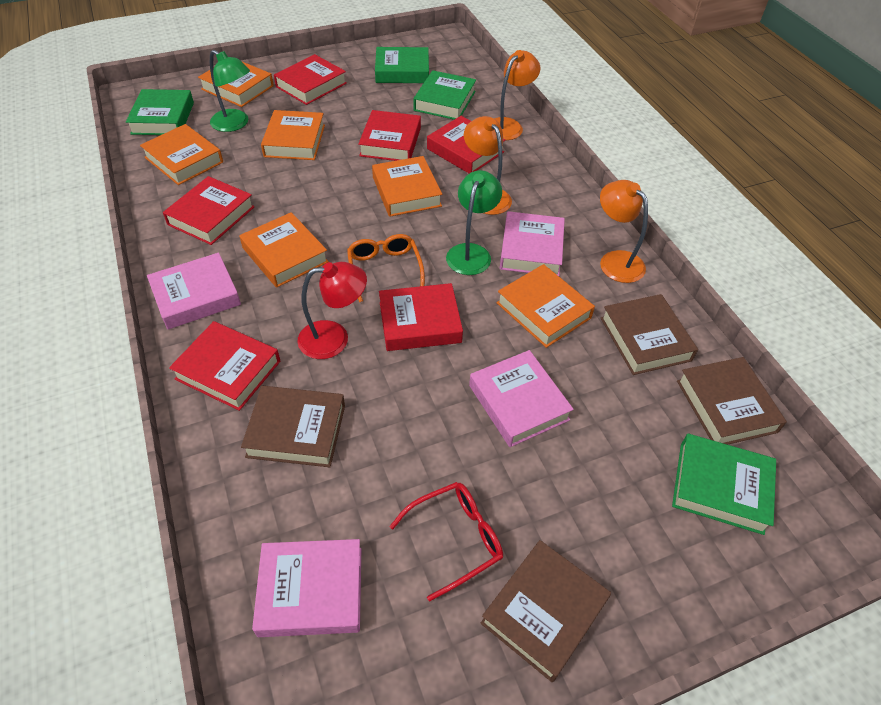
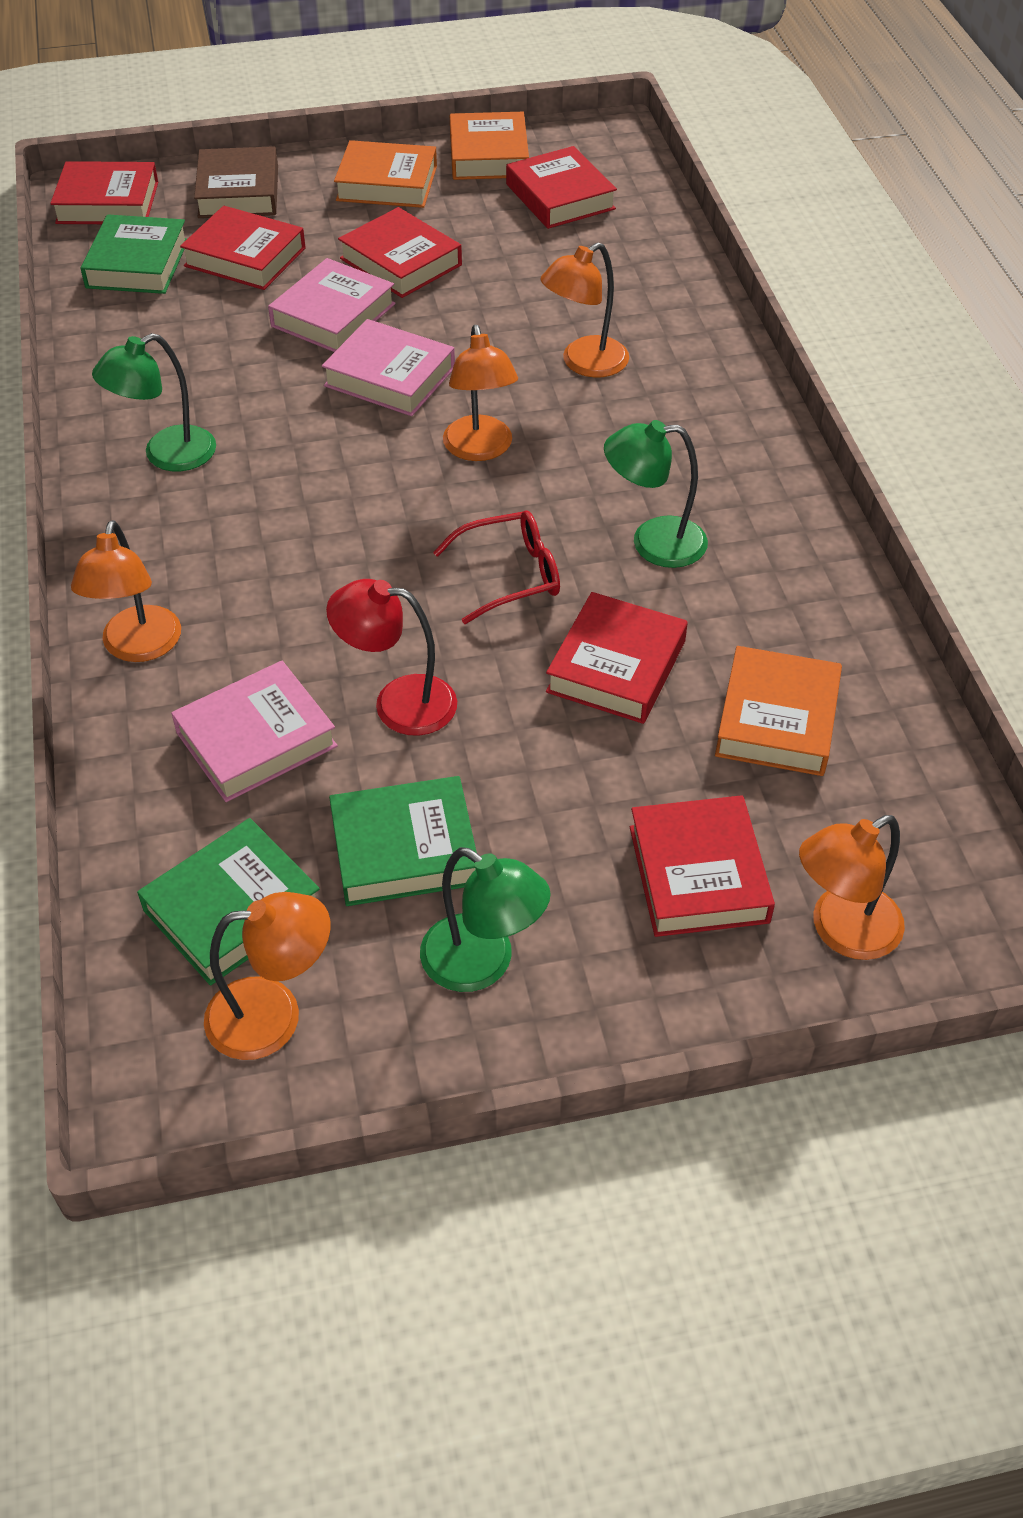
brown book: [241,386,345,467] [481,540,611,682] [601,294,698,375] [677,357,787,445] = 4 -> [194,146,278,218] = 1
green book: [126,89,194,135] [375,47,429,83] [413,70,476,120] [672,433,776,535] = 4 -> [80,214,188,294] [137,818,320,986] [329,776,477,906] = 3
green lamp: [210,50,250,132] [446,170,502,275] = 2 -> [92,333,216,471] [420,847,551,992] [604,420,708,568] = 3
orange book: [140,124,223,185] [198,62,274,107] [239,212,329,288] [261,110,325,160] [372,156,442,217] [496,264,595,348] = 6 -> [334,140,437,208] [450,112,529,180] [715,646,842,776] = 3
orange glasses: [347,234,425,302] = 1 -> none = 0
orange lamp: [464,116,512,215] [494,50,540,140] [600,180,648,283] = 3 -> [71,520,181,662] [204,892,330,1060] [443,325,518,461] [540,242,629,377] [799,815,905,960] = 5
pink book: [147,253,241,329] [252,539,361,637] [469,350,574,447] [500,211,565,276] = 4 -> [171,661,338,802] [268,258,396,352] [322,319,455,416] = 3

